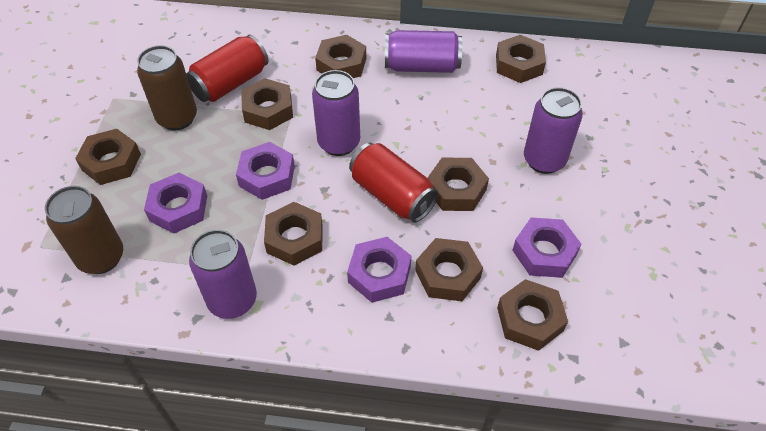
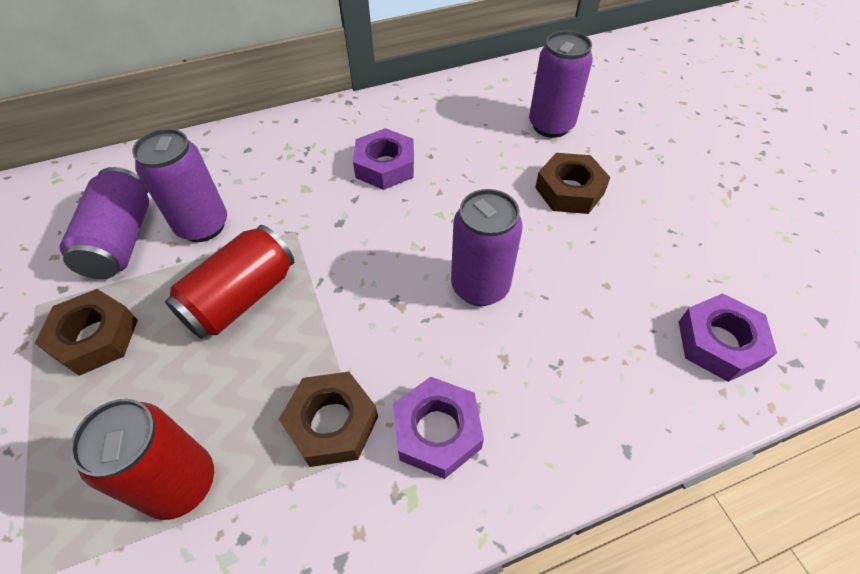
brown can: [45,186,123,274] [137,45,197,131] = 2 -> none = 0
brown nut: [75,129,141,185] [241,78,293,130] [264,202,323,266] [315,35,366,78] [415,238,483,301] [428,158,489,211] [496,35,546,83] [497,279,568,351] = 8 -> [35,289,138,376] [279,372,378,467] [535,153,611,214] = 3
purple nut: [144,173,207,234] [236,142,295,200] [347,237,411,303] [512,217,581,278] = 4 -> [353,128,414,190] [393,377,484,479] [679,293,777,382] = 3

